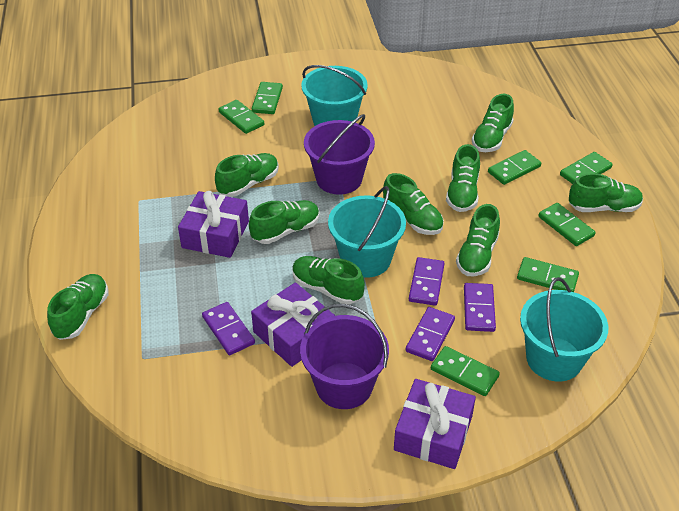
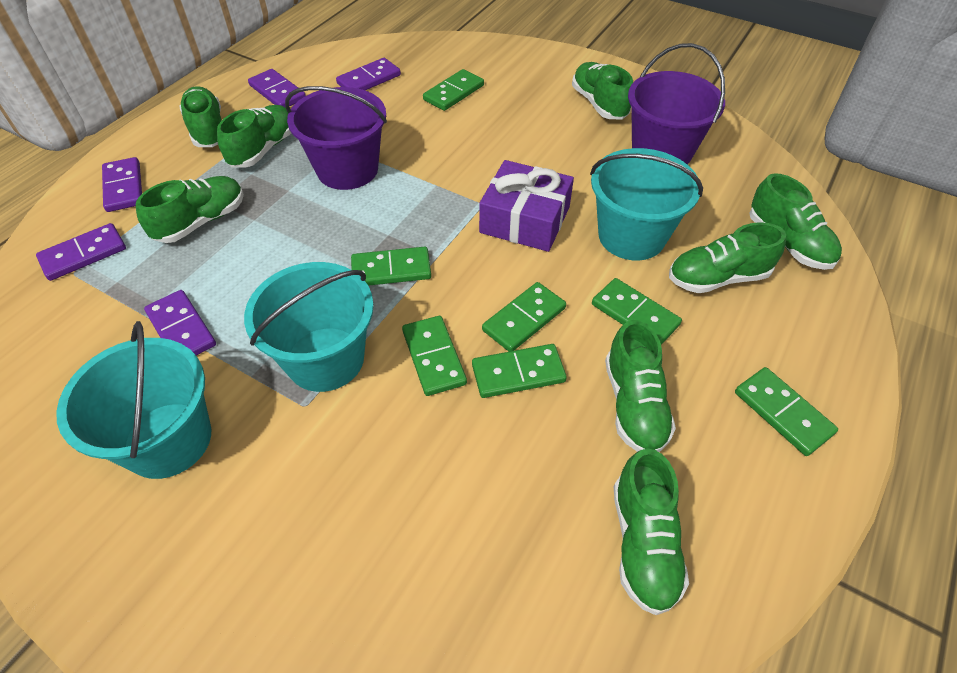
green shoe: [47,274,108,340] [215,153,279,197] [249,200,320,244] [292,256,365,304] [383,173,444,235] [446,144,480,212] [456,204,500,276] [472,94,514,152] [569,173,643,212] = 9 -> [136,176,244,243] [180,86,222,147] [217,105,291,168] [572,62,633,119] [605,320,676,452] [614,449,689,615] [669,222,786,293] [749,173,842,270] = 8
purple domino: [202,302,255,355] [406,307,455,361] [409,257,444,306] [464,283,496,332] = 4 -> [36,223,126,281] [102,157,142,212] [144,290,216,355] [248,69,306,107] [336,58,401,90] = 5
purple gift: [178,191,249,258] [251,282,335,367] [394,379,476,469] = 3 -> [479,160,574,252] = 1

